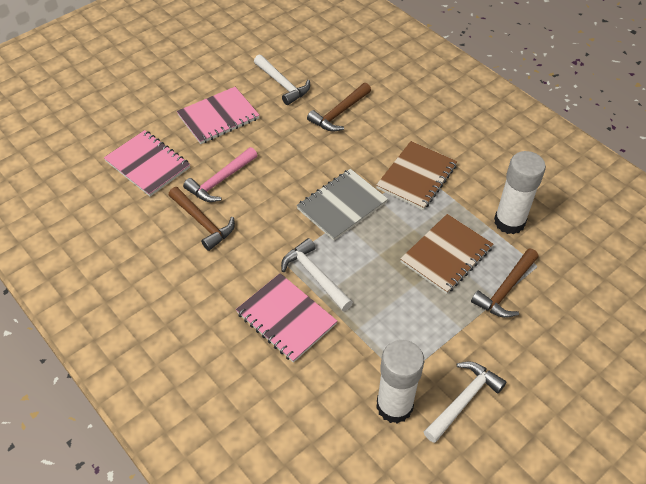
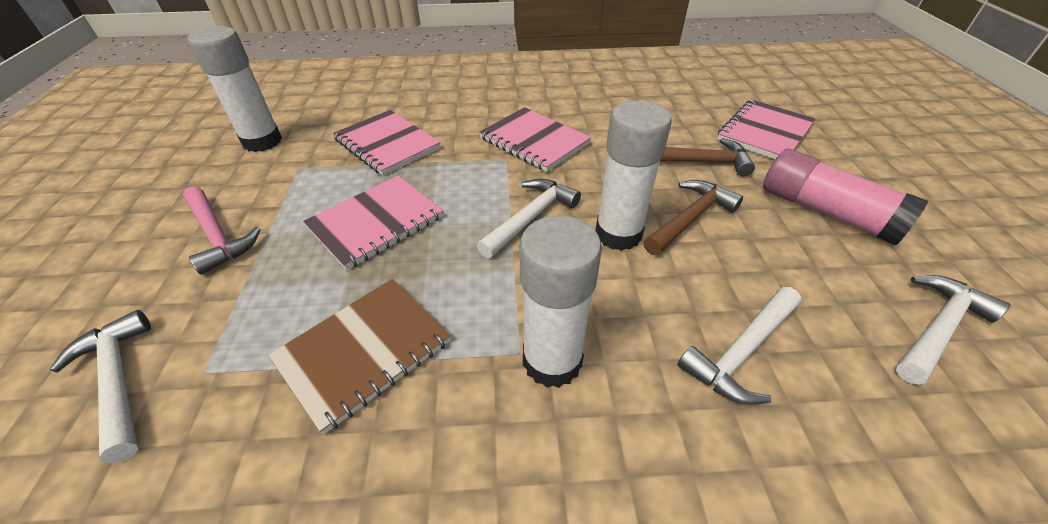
brown hammer: [169,187,235,251] [307,83,371,132] [471,249,539,318] = 3 -> [644,180,743,255] [660,138,755,177] = 2
brown notebook: [376,141,457,210] [400,214,494,294] = 2 -> [268,279,451,434] = 1
grey notebook: [296,169,388,241] = 1 -> none = 0
pink glue stick: none = 0 -> [763,149,928,245] = 1
pink notebook: [104,130,190,196] [177,87,260,144] [236,273,337,363] = 3 -> [303,175,443,270] [333,110,441,176] [479,107,591,172] [717,99,816,159] = 4
white glue stick: [376,340,424,424] [494,151,546,234] = 2 -> [188,26,282,152] [519,215,602,388] [595,101,672,251] = 3
white hammer: [254,55,310,105] [281,238,353,311] [424,362,506,443] = 3 -> [50,310,151,463] [477,179,581,259] [677,287,801,405] [896,275,1010,385] = 4

